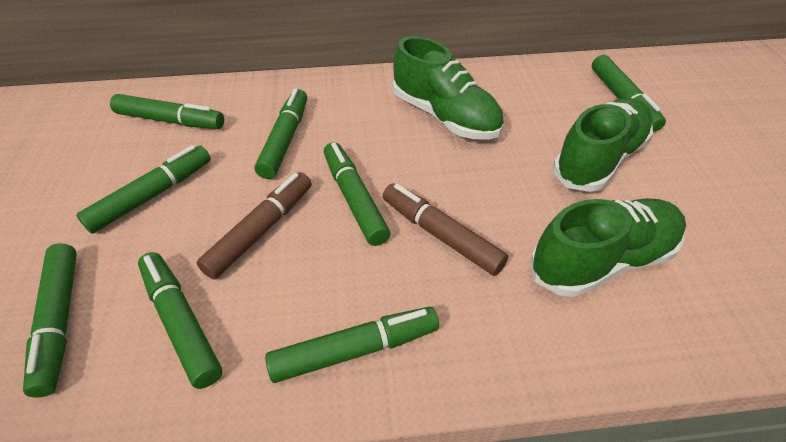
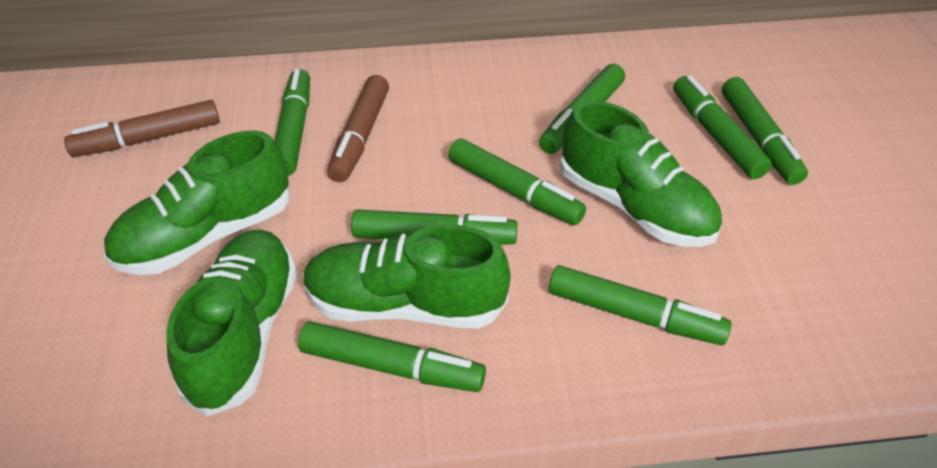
green shoe: [393,36,504,140] [530,198,686,297] [553,98,653,192] = 3 -> [104,130,289,275] [167,230,297,416] [303,225,511,328] [560,100,722,247] = 4

